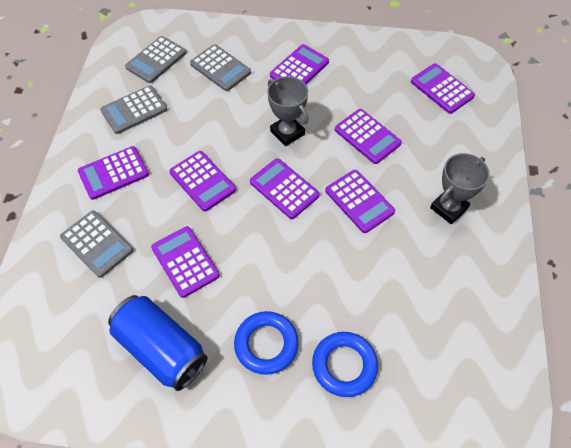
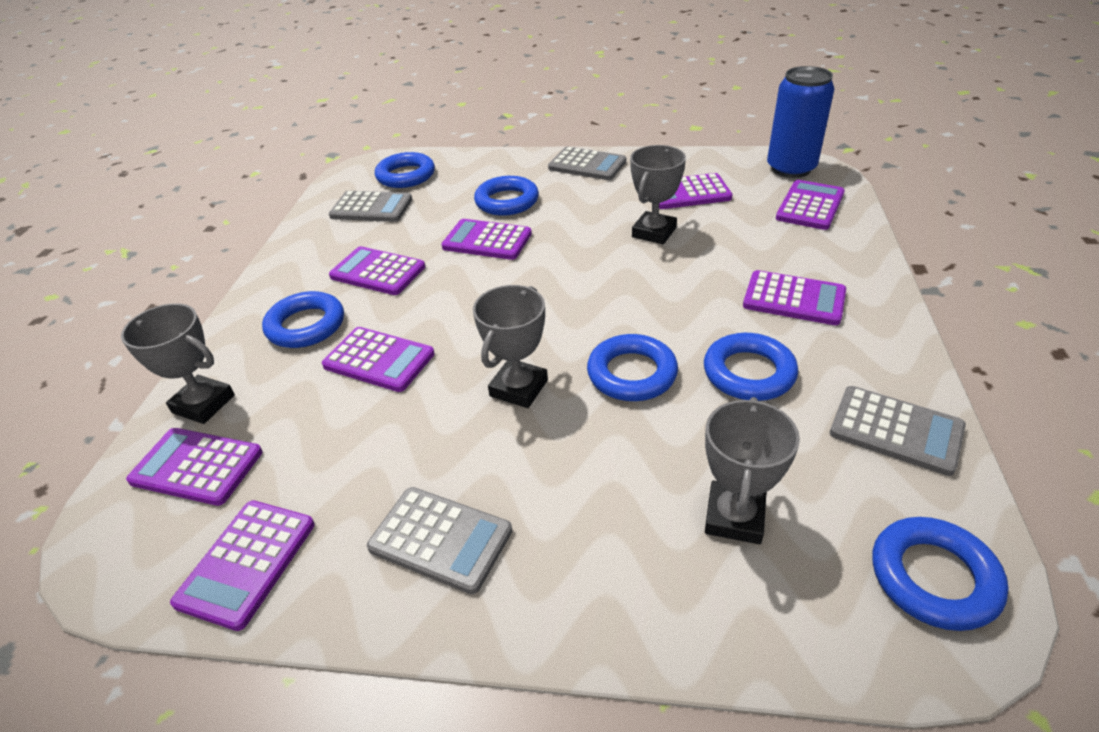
blue ring: [234,311,299,375] [312,332,378,397] = 2 -> [262,291,344,348] [375,152,435,188] [474,176,539,216] [587,334,678,401] [704,333,798,401] [873,517,1008,631] = 6
grey trophy: [267,76,309,146] [430,153,490,224] = 2 -> [121,303,235,424] [473,285,548,408] [630,145,686,244] [705,397,800,544] = 4

